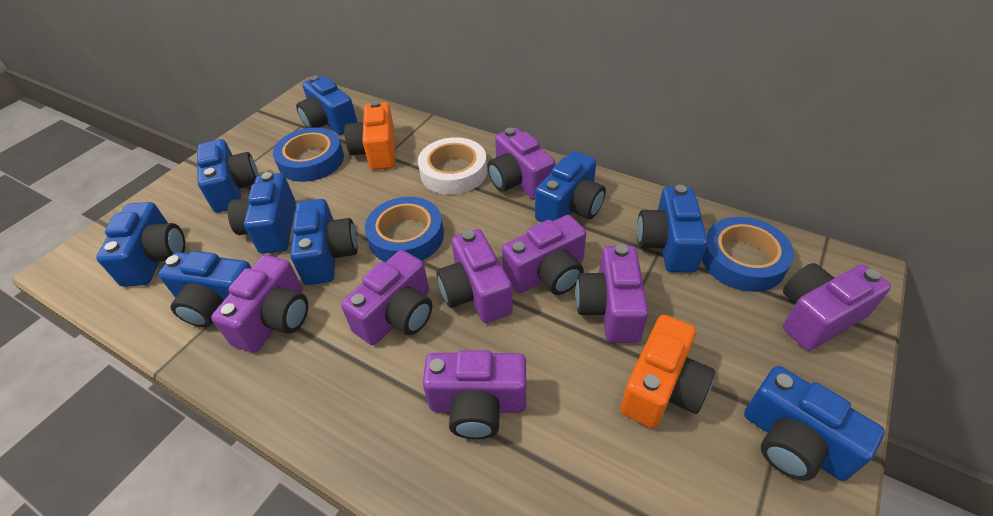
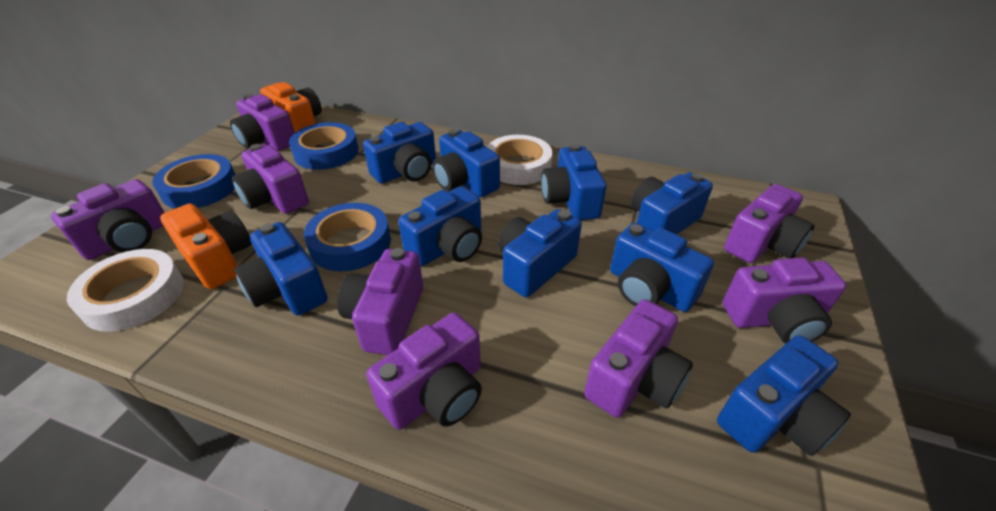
white tape: [418,137,487,195] = 1 -> [67,249,184,332] [487,135,552,185] = 2

